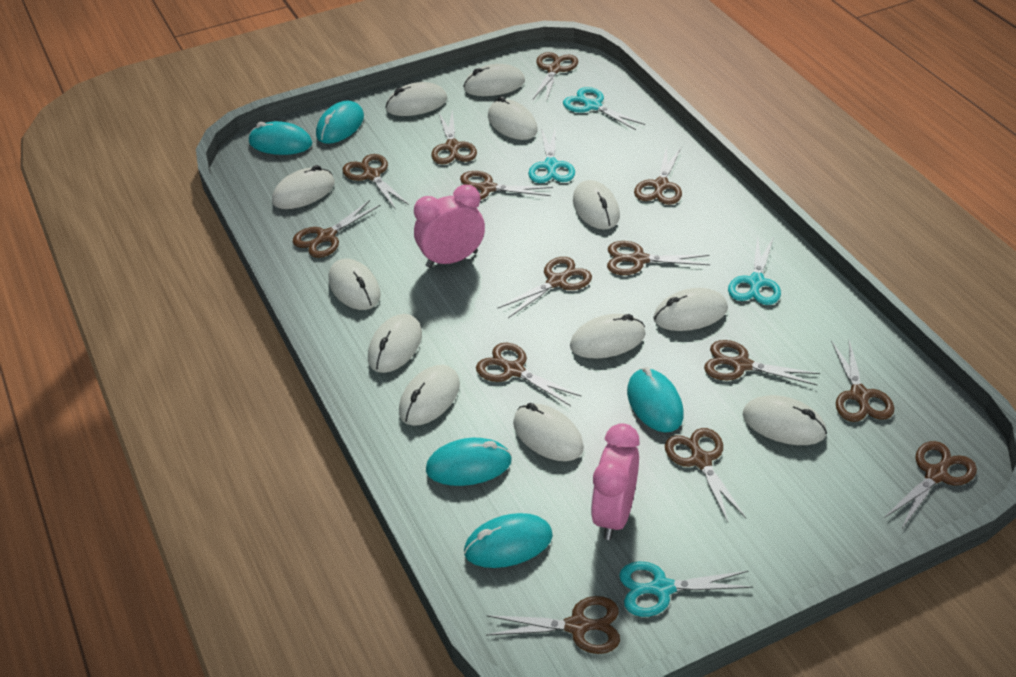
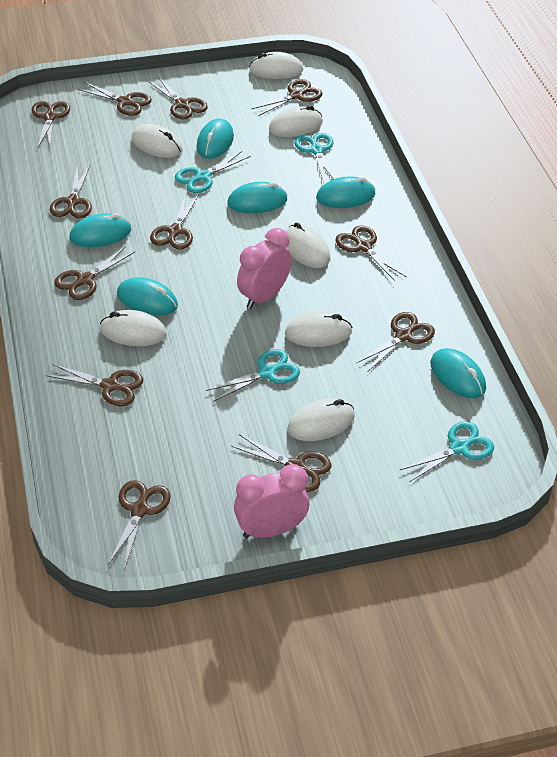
brown scissors: [293,200,381,258] [342,154,409,210] [431,111,477,164] [460,171,553,200] [476,343,582,406] [486,596,620,654] [497,257,592,318] [533,52,578,102] [607,241,710,275] [634,146,682,205] [665,428,746,522] [704,340,820,385] [831,340,894,422] [884,441,977,530] = 14 -> [32,101,70,150] [46,364,143,406] [50,165,92,218] [54,246,135,300] [78,82,152,116] [108,480,171,570] [148,77,208,120] [150,194,199,249] [231,434,331,492] [251,79,323,116] [335,225,406,282] [357,312,435,371] = 12
turquoise mouse: [248,121,312,155] [316,101,364,144] [426,438,512,486] [464,513,553,568] [627,367,684,433] = 5 -> [69,213,131,247] [117,277,178,316] [197,118,234,159] [227,182,288,213] [316,176,376,208] [430,348,486,398] = 6
white mouse: [272,165,335,209] [329,259,381,310] [368,314,422,373] [385,82,448,116] [399,365,460,426] [463,64,525,96] [488,96,538,140] [513,403,584,461] [570,314,646,359] [573,180,620,230] [653,288,728,331] [743,395,827,445] = 12 -> [100,310,167,346] [132,124,182,158] [249,52,303,79] [269,106,323,137] [285,222,330,268] [285,311,352,347] [287,398,355,441] = 7

